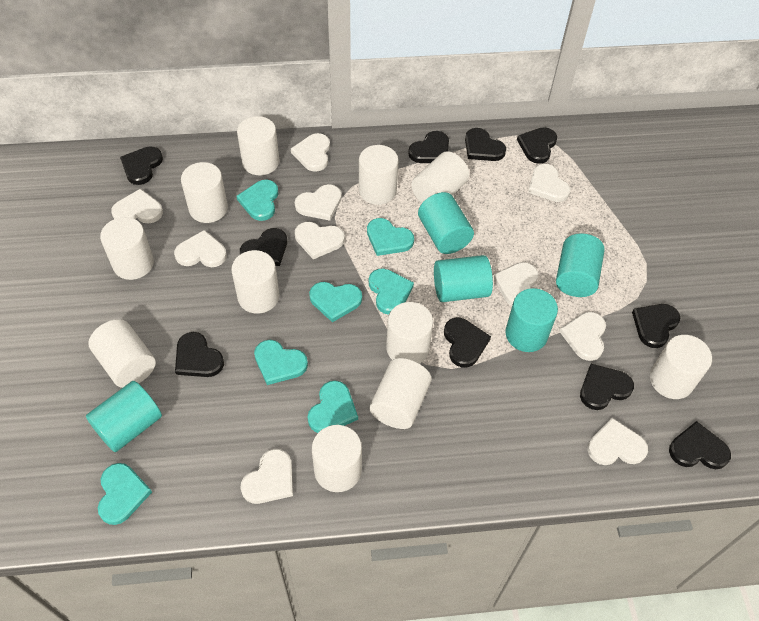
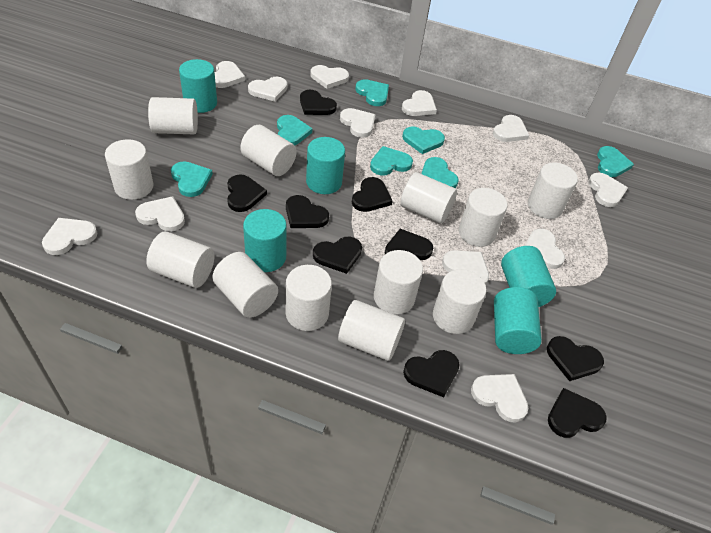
black heart: [120,146,163,185] [175,332,224,377] [240,228,287,266] [408,131,449,163] [444,318,491,368] [465,128,506,161] [517,127,557,164] [580,364,634,410] [632,304,680,348] [669,421,731,469] = 10 -> [227,175,267,212] [286,195,329,228] [300,90,337,115] [313,237,362,274] [352,177,393,212] [385,229,433,260] [403,350,460,397] [547,336,604,381] [548,388,607,438] = 9
white cylinder: [88,319,156,388] [100,217,154,280] [181,162,228,223] [231,250,279,314] [237,116,280,175] [312,425,362,492] [359,145,399,205] [370,358,431,429] [386,302,433,364] [411,151,469,203] [650,335,712,399] = 11 -> [105,139,153,200] [146,231,214,288] [148,97,198,134] [212,252,278,318] [240,125,296,176] [286,265,332,331] [338,300,405,361] [374,250,423,314] [400,172,457,224] [433,269,486,334] [459,188,508,247] [528,163,578,219] = 12
white heart: [111,189,163,224] [174,230,227,267] [240,449,293,504] [291,133,330,172] [295,184,342,221] [295,222,345,259] [493,262,538,306] [528,164,571,202] [559,312,606,361] [588,418,648,465] = 10 -> [42,218,98,255] [135,196,185,232] [215,61,245,88] [248,77,287,102] [310,65,349,89] [340,108,375,138] [402,90,437,116] [442,250,489,285] [471,374,528,422] [493,115,529,142] [525,229,565,269] [588,173,628,207] = 12

